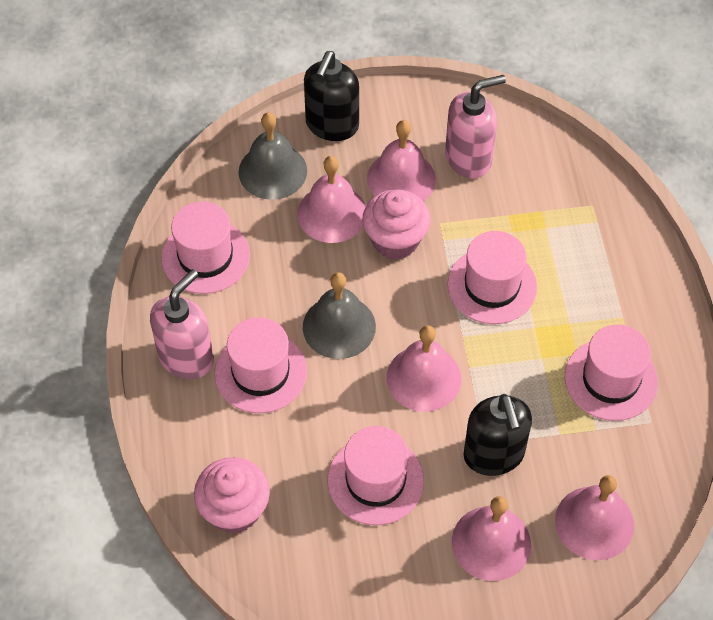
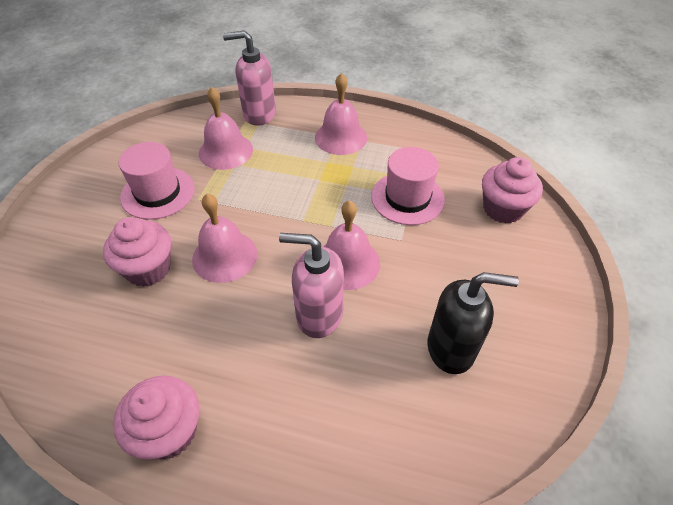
black soap dispenser: [304,51,359,141] [463,394,532,476] = 2 -> [428,272,519,374] = 1
grey bell: [239,112,307,200] [303,272,376,359] = 2 -> none = 0
pink bell: [298,156,366,243] [367,120,436,201] [387,325,461,412] [452,496,531,581] [555,475,634,560] = 5 -> [192,194,257,283] [199,86,253,170] [315,73,367,155] [323,200,380,290] = 4
pink cupcake: [194,457,270,534] [362,189,431,259] = 2 -> [103,217,171,287] [113,376,199,460] [482,157,543,224] = 3
pink hat: [161,201,250,294] [214,317,307,413] [328,426,424,525] [447,231,537,324] [565,325,658,421] = 5 -> [119,142,195,220] [371,147,445,225] = 2

